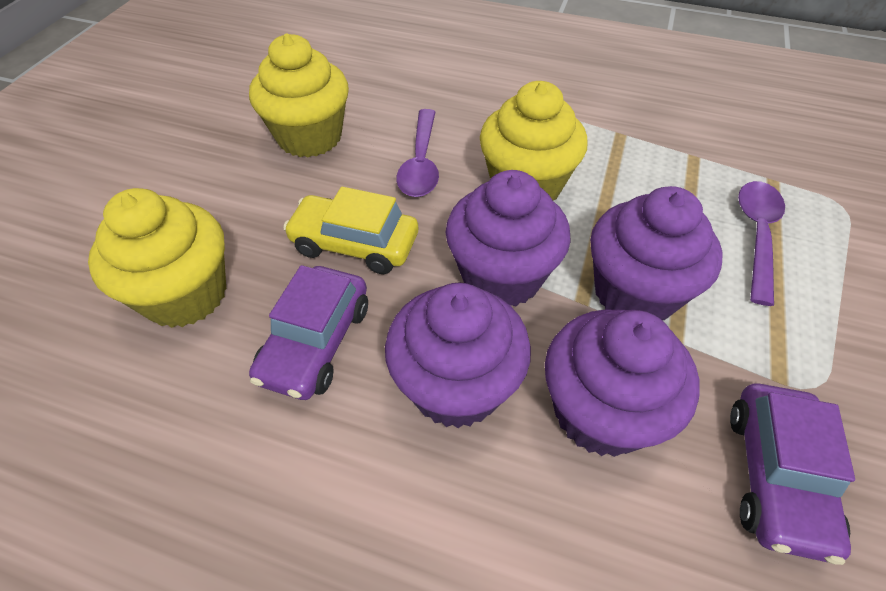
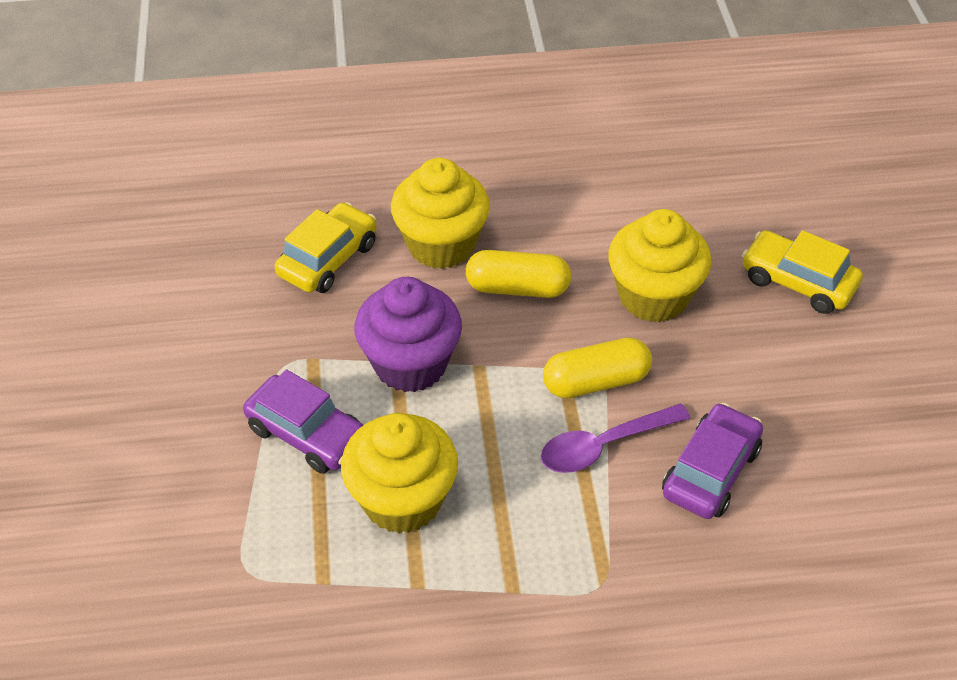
purple cupcake: [385,283,531,428] [446,170,571,307] [545,309,700,457] [590,186,723,320] = 4 -> [355,277,462,392] = 1
purple spoon: [396,109,439,197] [738,181,785,306] = 2 -> [541,404,691,473] = 1
yellow capsule: none = 0 -> [466,250,571,298] [543,337,652,398] = 2
yellow car: [283,187,418,274] = 1 -> [275,202,377,293] [742,230,863,314] = 2

